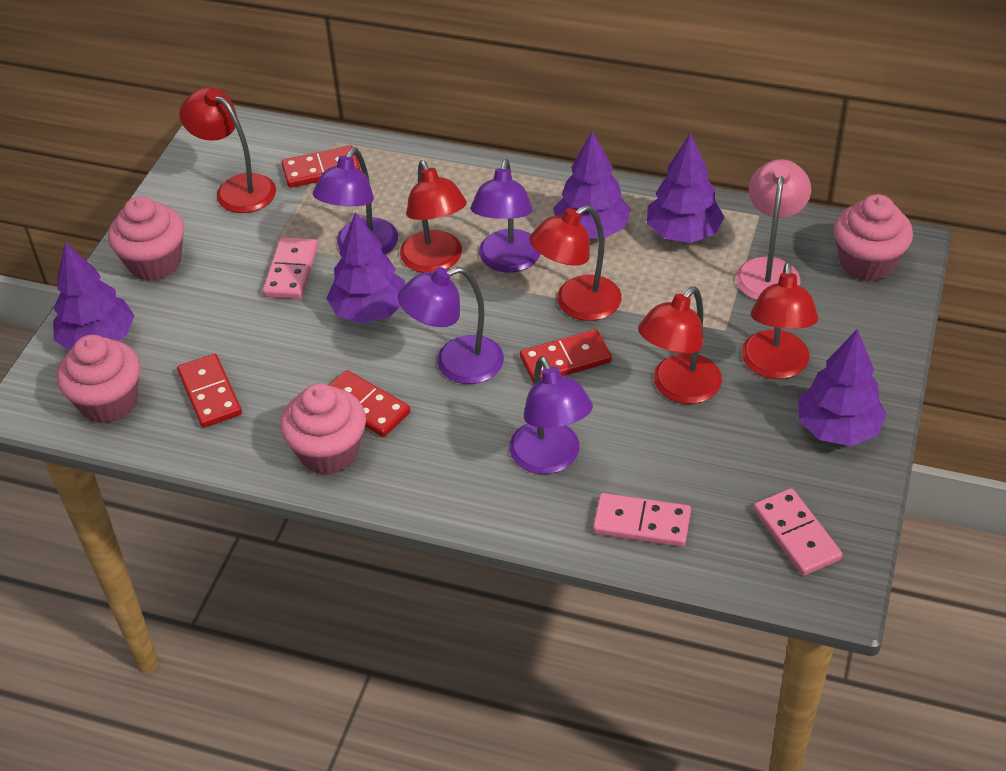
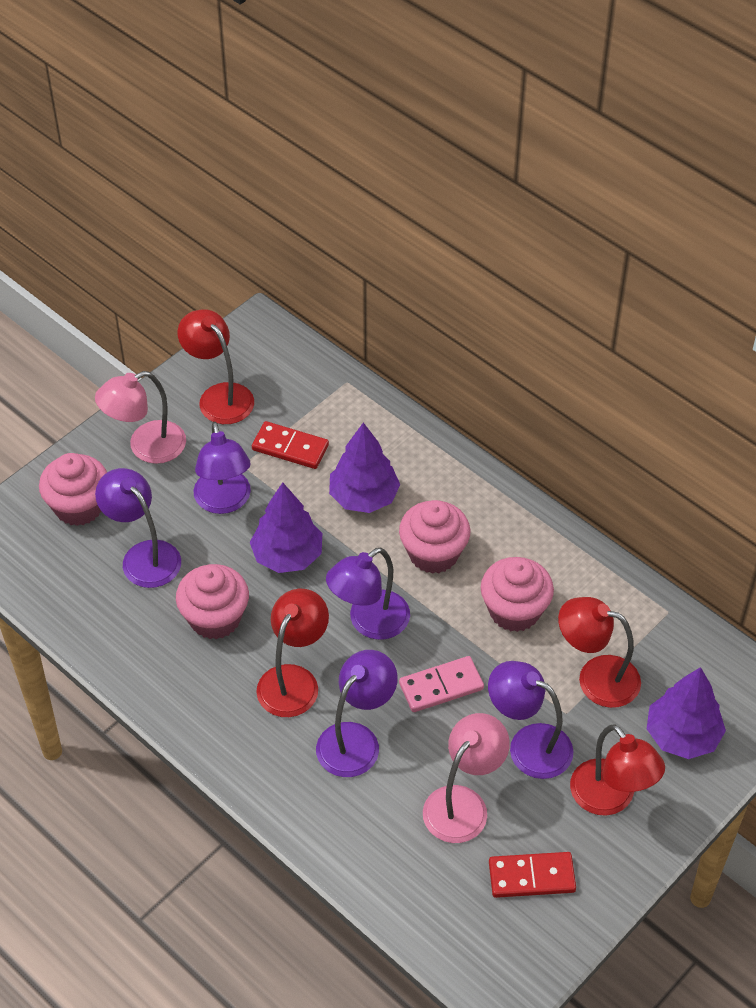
pink domino: [263,237,318,299] [593,493,691,547] [754,488,843,576] = 3 -> [399,656,484,712] = 1
pink lamp: [736,159,811,300] = 1 -> [95,371,186,464] [423,713,510,843] = 2
purple lamp: [313,148,398,255] [398,267,504,384] [471,159,540,272] [509,356,593,474] = 4 -> [95,468,181,588] [194,422,251,514] [316,650,398,777] [326,547,410,640] [488,661,573,779] = 5
purple tree: [53,242,135,350] [326,212,405,324] [553,131,631,239] [647,133,725,243] [798,329,887,446] = 5 -> [250,483,322,573] [329,422,400,513] [647,667,726,759] = 3
red domino: [177,354,242,428] [281,146,361,188] [329,370,410,437] [520,329,612,383] = 4 -> [252,421,329,469] [489,852,576,898] = 2
red lamp: [179,87,276,213] [400,160,467,273] [529,205,622,321] [638,286,722,404] [741,262,818,379] = 5 -> [177,309,254,424] [256,589,329,717] [558,597,641,708] [570,724,665,816] = 4

